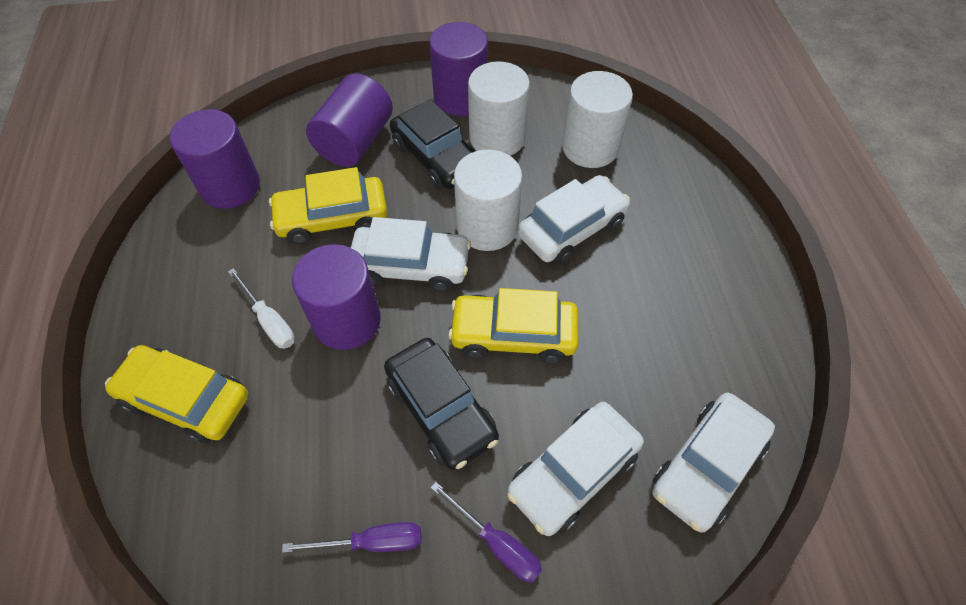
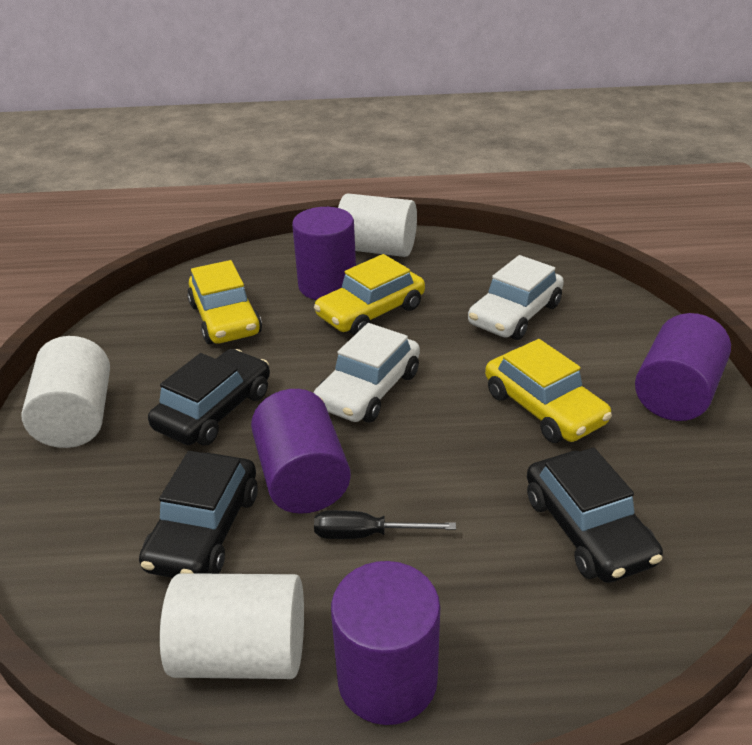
black car: [384,338,499,470] [390,99,476,189] = 2 -> [139,451,258,578] [148,349,270,446] [527,447,663,583] = 3
black screwdriver: none = 0 -> [314,510,456,539] = 1
purple screwdriver: [282,522,421,553] [431,482,542,583] = 2 -> none = 0
white car: [351,217,471,292] [507,402,644,536] [518,175,630,264] [652,393,775,532] = 4 -> [314,323,420,423] [468,255,564,340] = 2
white screwdriver: [228,268,295,349] = 1 -> none = 0

